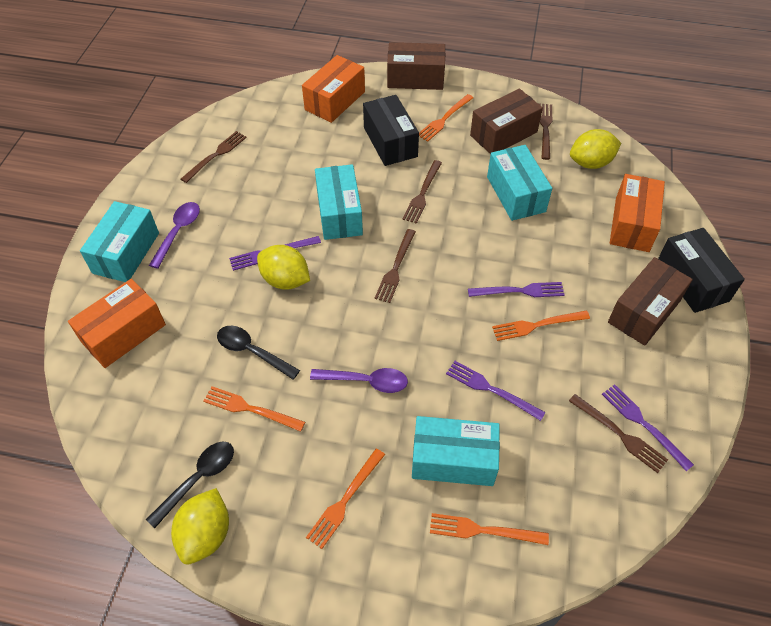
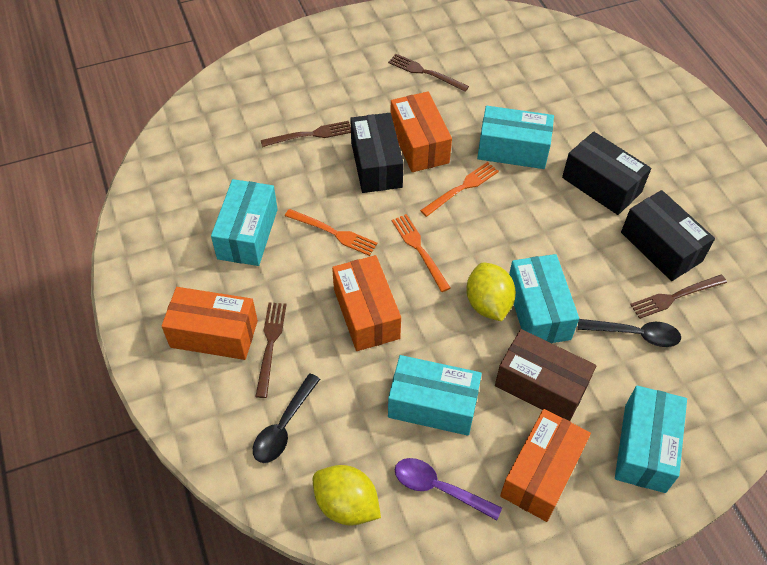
black box: [363,95,419,166] [658,228,745,313] = 2 -> [350,113,404,193] [562,132,651,215] [621,190,715,281] = 3
brown box: [387,42,445,90] [470,89,543,154] [608,257,693,346] = 3 -> [495,329,596,421] = 1
brown fork: [181,131,247,183] [375,229,416,303] [402,160,442,224] [539,104,552,160] [569,394,668,473] = 5 -> [255,302,287,398] [261,121,351,147] [388,54,469,92] [630,275,727,319] = 4
orange box: [68,279,166,368] [302,55,365,123] [610,174,665,252] = 3 -> [161,287,258,360] [332,255,401,351] [390,92,452,172] [500,409,591,522] = 4
orange fork: [203,386,305,432] [306,449,385,549] [419,94,473,141] [430,513,549,545] [492,311,590,341] = 5 -> [285,209,378,256] [392,214,451,292] [420,162,499,217] = 3
purple fork: [229,236,321,271] [446,361,546,421] [468,282,564,297] [602,384,694,471] = 4 -> none = 0
purple spoon: [149,202,200,269] [310,368,408,393] = 2 -> [395,458,502,520] = 1
turquoise box: [80,201,159,282] [315,164,363,240] [412,416,500,486] [487,145,552,221] = 4 -> [211,179,278,266] [388,355,482,436] [477,106,554,169] [509,254,579,343] [615,385,687,493] = 5
yellow lemon: [171,488,229,565] [257,245,310,290] [570,129,621,169] = 3 -> [313,465,381,526] [466,262,516,321] = 2

